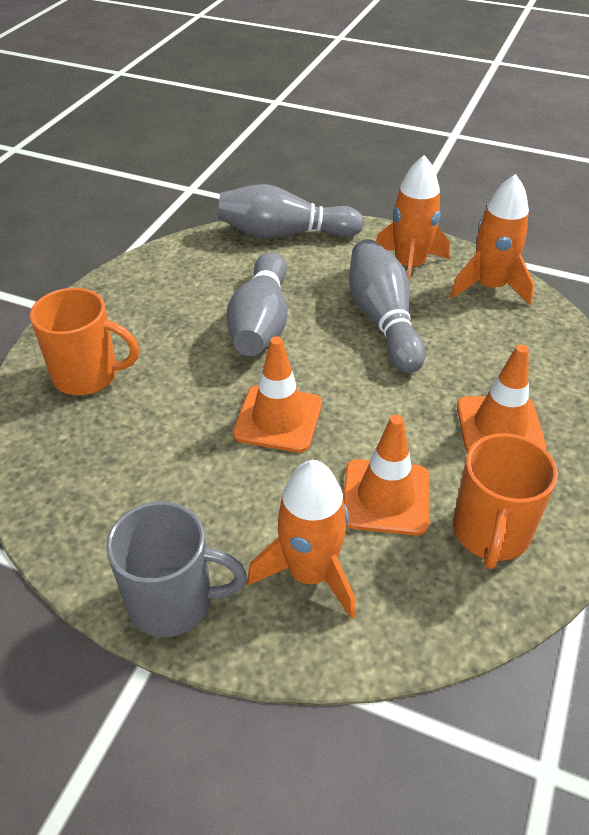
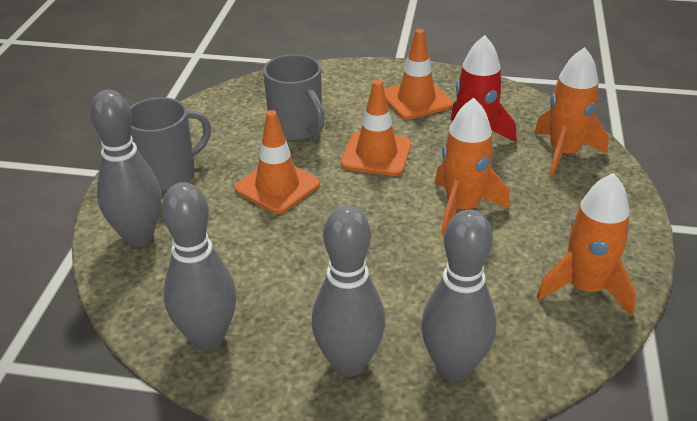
grey bowling pin: [218,184,364,238] [227,252,288,356] [349,239,426,373] = 3 -> [90,90,161,246] [162,182,237,351] [311,206,385,377] [421,209,497,381] = 4
grey mug: [106,501,247,637] = 1 -> [130,97,211,191] [263,54,325,141] = 2
orange mug: [30,288,139,395] [453,433,558,569] = 2 -> none = 0
red rocket: none = 0 -> [450,35,516,142] = 1

